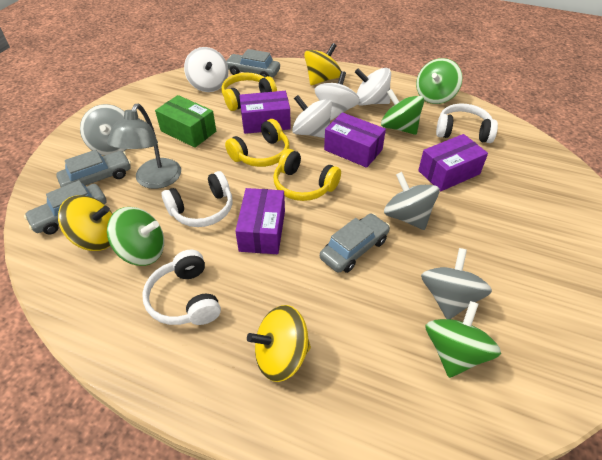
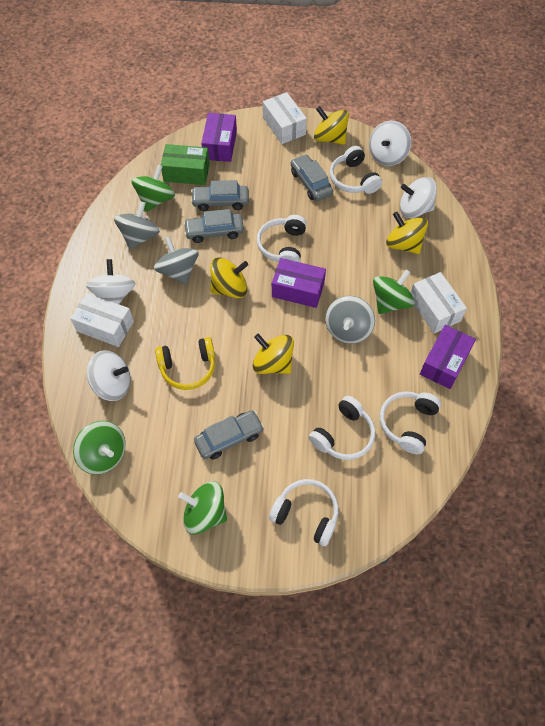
grey lamp: [107,104,181,189] = 1 -> none = 0
purple box: [235,188,285,254] [239,91,291,134] [324,112,386,168] [418,134,488,191] = 4 -> [201,113,237,162] [272,258,326,308] [420,325,476,389] = 3
white box: none = 0 -> [70,293,134,347] [263,92,307,144] [411,272,467,333] = 3
white headphones: [142,250,221,325] [162,171,233,227] [436,104,498,143] = 3 -> [257,215,307,262] [269,479,338,546] [309,396,375,460] [330,146,382,194] [380,392,441,454] = 5
yellow headphones: [221,73,277,111] [225,119,289,167] [273,149,341,201] = 3 -> [155,337,215,390] = 1
yellow spinning top: [58,195,113,251] [247,305,311,382] [304,43,341,85] = 3 -> [210,258,248,298] [253,334,294,374] [314,106,349,145] [386,212,428,254] = 4

